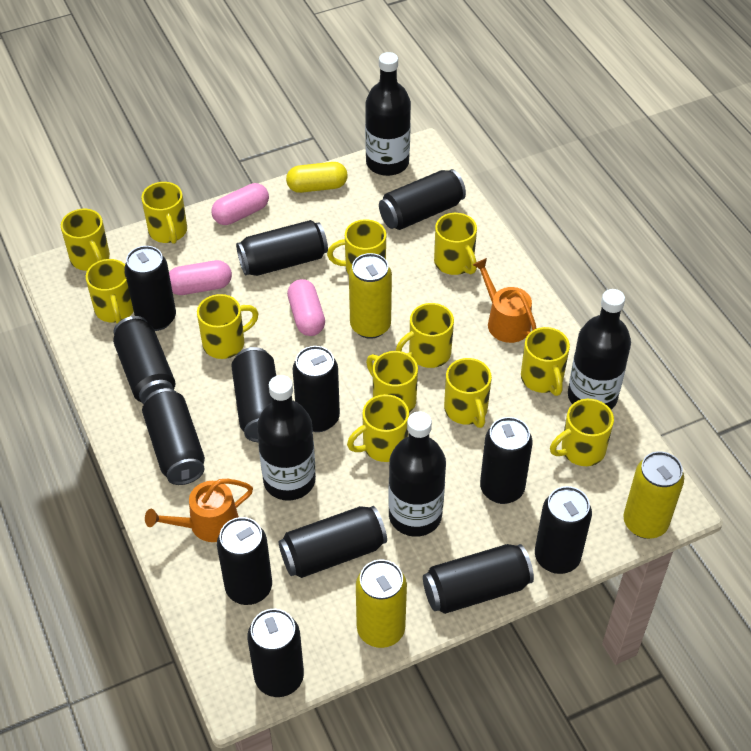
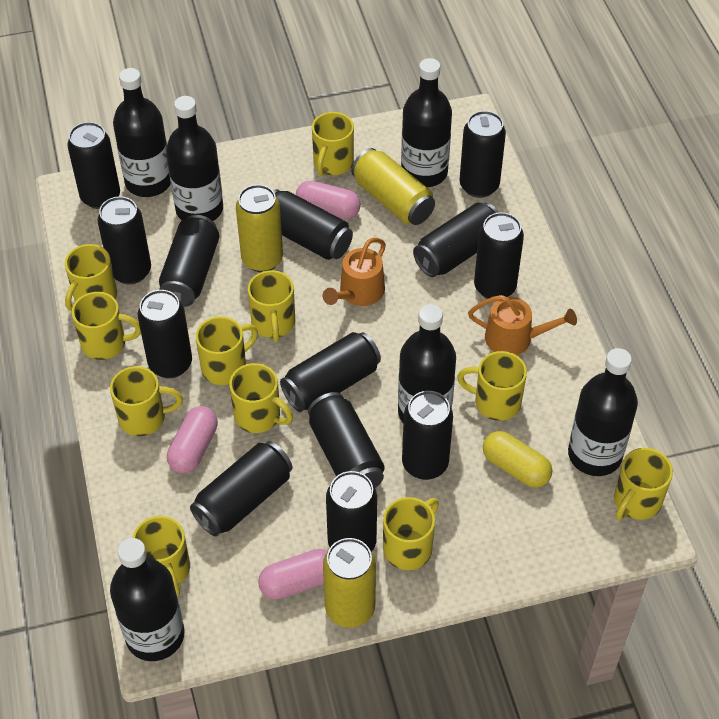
black bottle: [257,375,316,501] [365,52,411,176] [388,411,446,537] [568,289,631,410] = 4 -> [110,538,185,661] [113,68,171,197] [166,96,223,221] [398,304,456,423] [401,58,452,187] [568,348,638,476] = 6
yellow mug: [61,209,110,271] [86,259,134,323] [141,182,187,244] [197,294,259,359] [327,219,386,275] [347,394,409,462] [366,351,418,413] [396,303,454,368] [434,213,477,275] [444,358,492,428] [521,327,570,396] [550,399,614,466] = 12 -> [65,244,117,311] [72,292,141,360] [110,366,183,436] [132,516,190,596] [196,316,258,385] [229,363,293,433] [248,270,295,342] [312,112,354,176] [383,497,439,570] [457,351,527,421] [614,448,673,520] = 11

